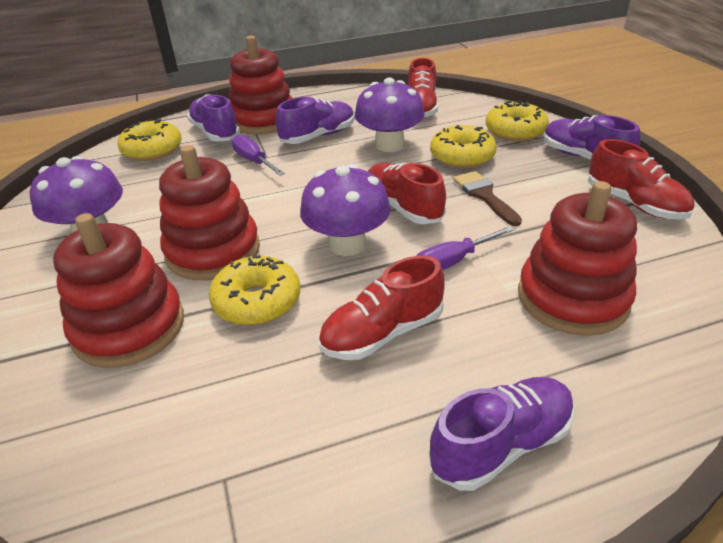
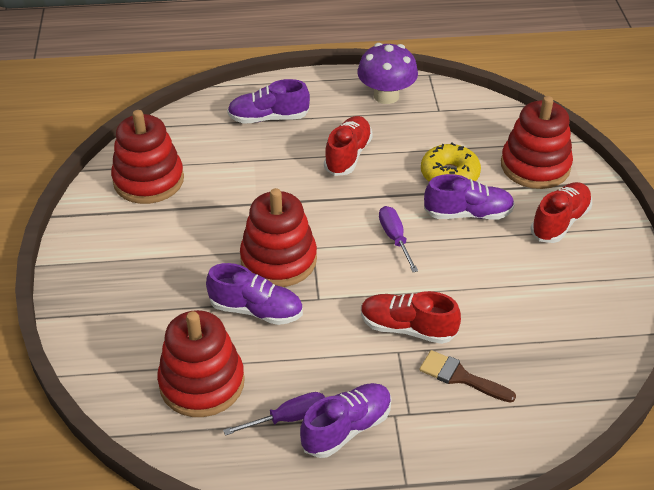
purple mushroom: [29,156,123,233] [300,164,391,256] [355,77,425,152] = 3 -> [357,43,418,104] = 1
red shoe: [318,256,445,360] [368,163,446,224] [408,58,438,118] [588,139,695,220] = 4 -> [324,116,373,176] [361,291,461,344] [531,182,592,243] = 3
yellow donut: [117,119,182,161] [209,255,300,325] [430,125,497,169] [486,101,549,142] = 4 -> [421,143,481,182] = 1

